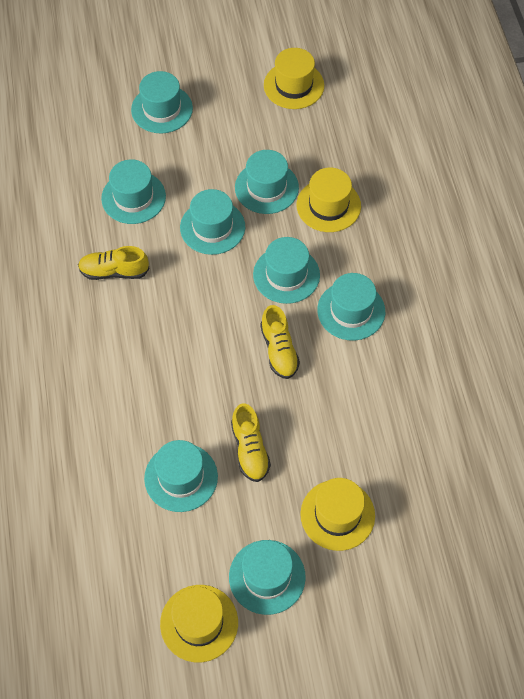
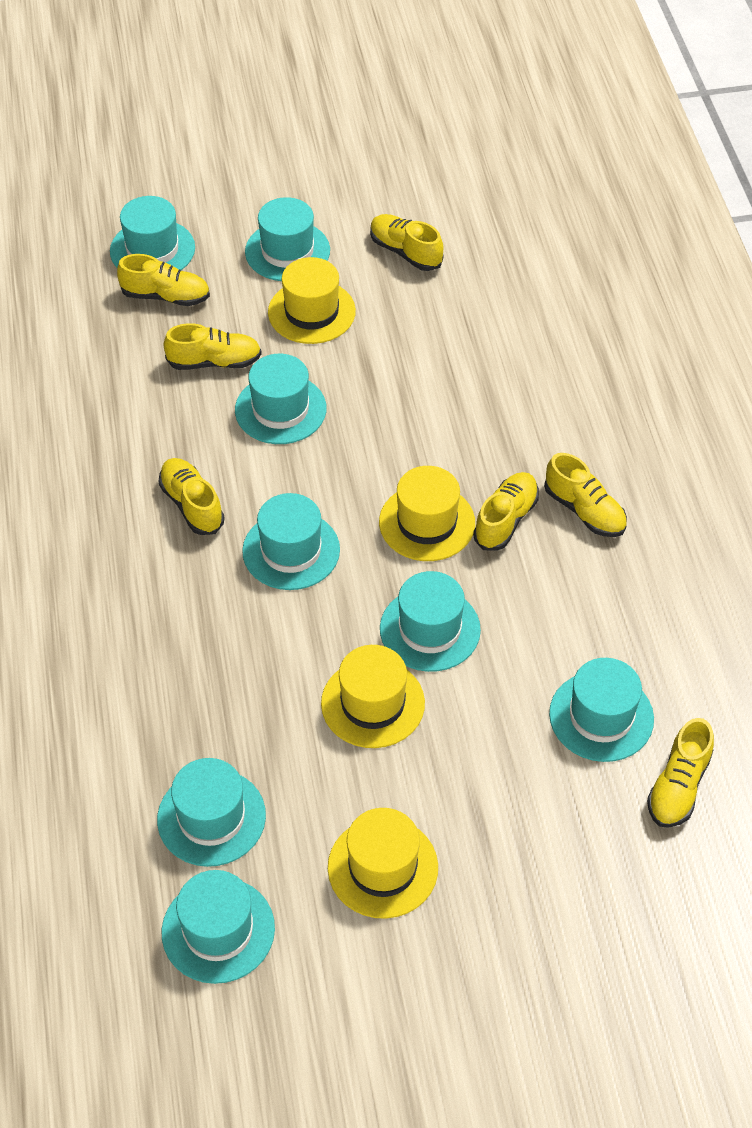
yellow shoe: [78,246,150,280] [231,403,271,482] [260,305,300,379] = 3 -> [117,254,210,306] [158,458,224,535] [164,323,262,370] [370,214,443,271] [473,472,539,551] [544,453,627,537] [647,718,714,828] = 7

